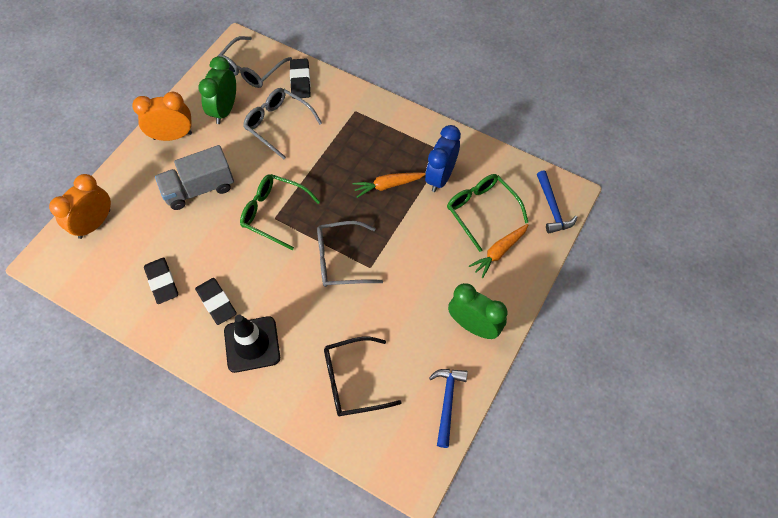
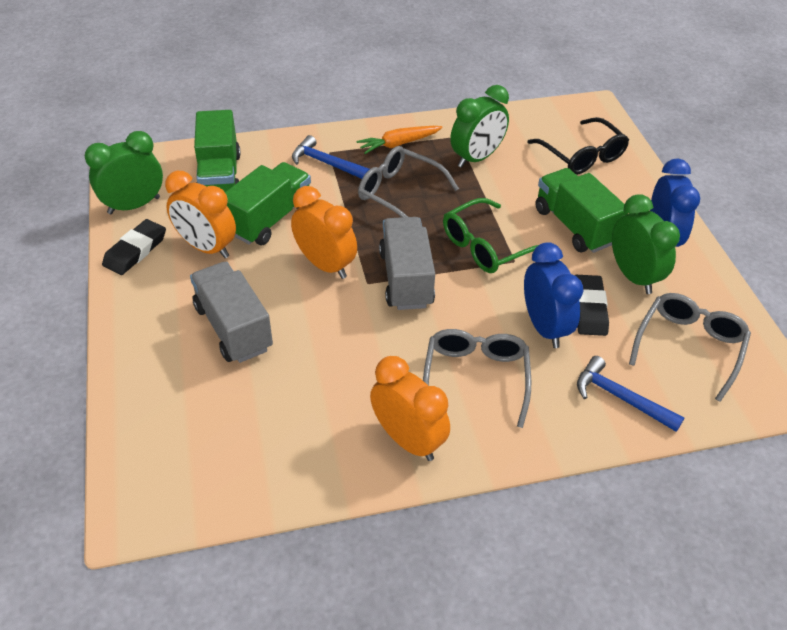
black eraser: [144,257,178,304] [195,278,237,325] [290,58,311,99] = 3 -> [102,219,166,275] [575,275,609,336] = 2
black traffic cone: [224,315,280,373] = 1 -> none = 0
blue clock: [425,125,461,192] = 1 -> [524,242,583,348] [650,159,700,247] = 2
green clock: [198,56,236,124] [448,283,508,339] = 2 -> [85,131,163,214] [450,85,509,168] [612,194,680,294] = 3
green glasses: [240,174,320,250] [447,174,528,252] = 2 -> [443,198,538,273] = 1
green truck: none = 0 -> [194,110,241,192] [225,162,311,245] [535,168,628,253] = 3
grey truck: [155,145,234,210] = 1 -> [190,262,273,363] [379,217,435,310] = 2
orange carrot: [352,172,425,198] [469,224,528,278] = 2 -> [357,126,443,154] = 1
orange clock: [49,174,111,239] [132,92,192,141] = 2 -> [165,171,236,258] [291,186,357,279] [370,356,450,461] = 3

